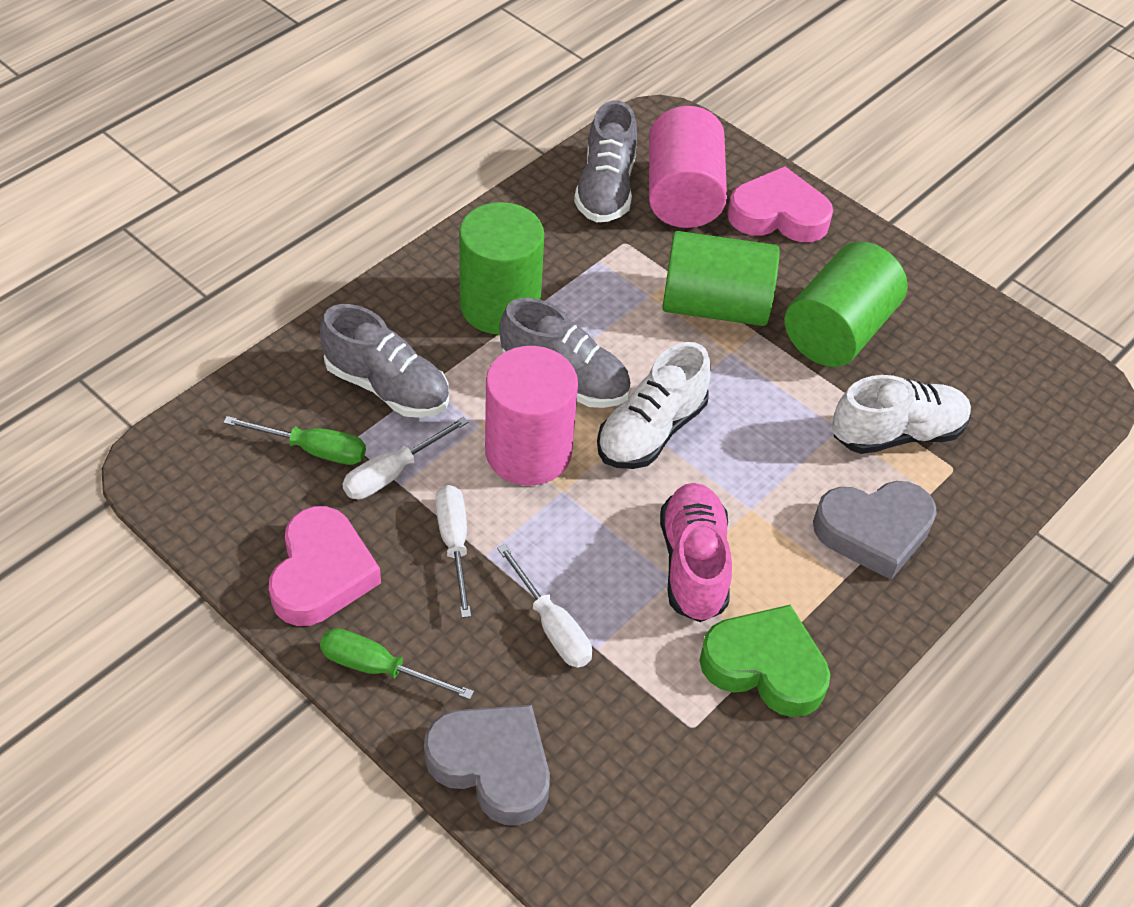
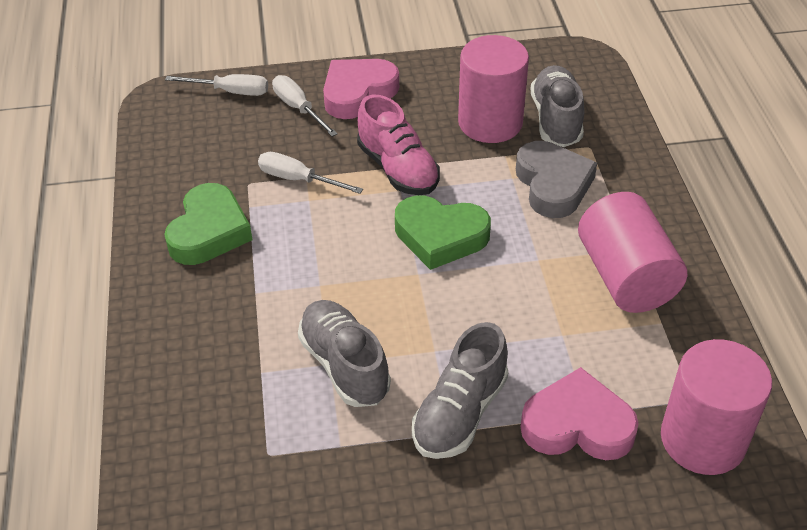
green cylinder: [459,202,544,335] [662,231,780,326] [785,242,908,367] = 3 -> none = 0
green heart: [699,605,830,717] = 1 -> [164,183,253,265] [395,195,491,270] = 2
green screwdriver: [223,416,366,465] [320,628,474,700] = 2 -> none = 0
grey heart: [424,705,550,825] [813,481,937,580] = 2 -> [516,141,597,218] = 1
pink cylinder: [485,346,578,486] [649,106,727,228] = 2 -> [458,35,529,143] [578,192,687,313] [661,339,772,475] = 3
white shoe: [597,342,711,469] [832,375,971,454] = 2 -> none = 0

